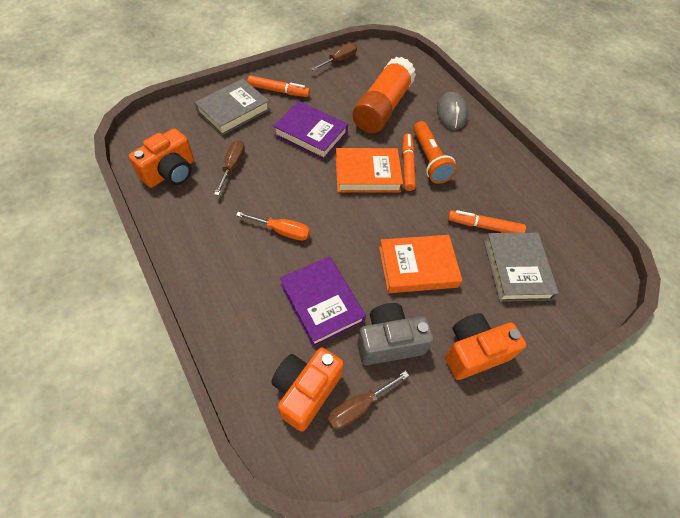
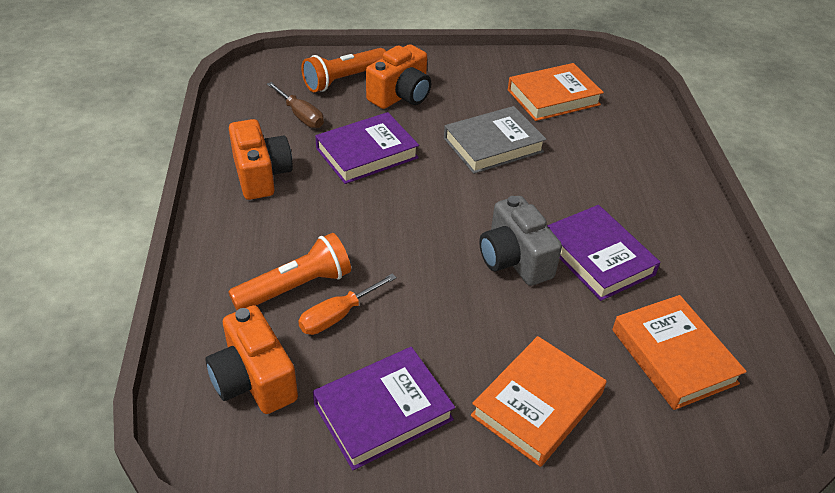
brown screwdriver: [214,140,245,196] [311,43,357,71] [327,371,409,430] = 3 -> [267,82,324,128] = 1
grey book: [195,79,270,135] [484,233,559,302] = 2 -> [444,106,546,174] = 1
grey mouse: [437,92,468,130] = 1 -> none = 0
orange book: [336,148,403,192] [379,235,462,293] = 2 -> [471,336,606,467] [508,63,604,121] [612,295,747,410] = 3
orange flashlight: [413,121,457,184] = 1 -> [228,233,351,310] [301,48,386,92] = 2
orange glue stick: [352,57,416,133] = 1 -> none = 0
orange marker: [247,76,310,97] [402,133,416,191] [448,210,526,233] = 3 -> none = 0
purple book: [273,101,348,160] [280,256,366,347] = 2 -> [313,347,455,470] [315,112,419,184] [547,205,661,301] = 3

